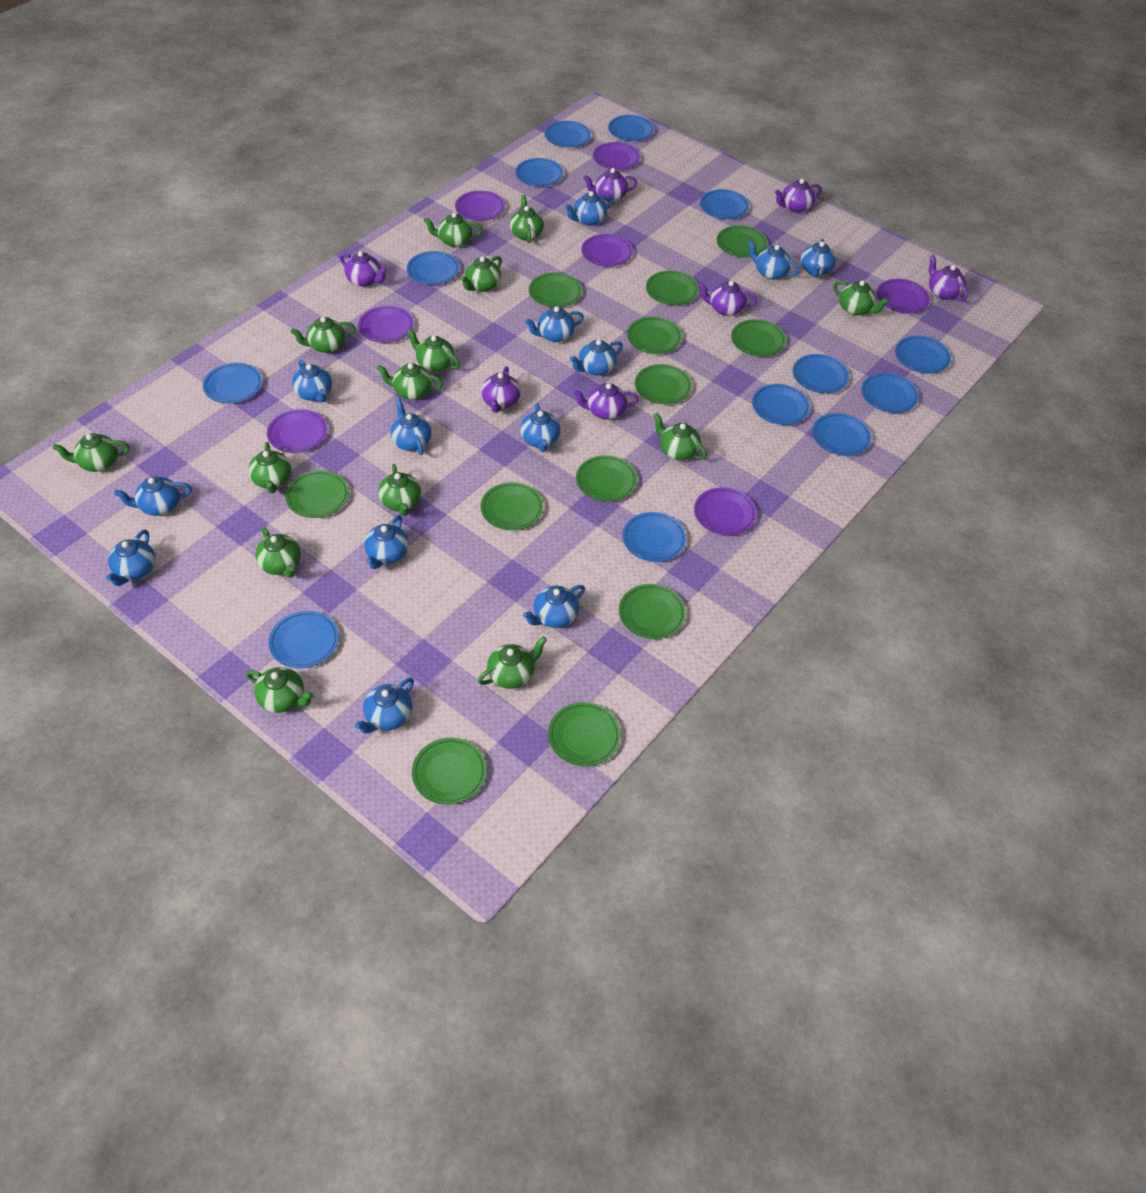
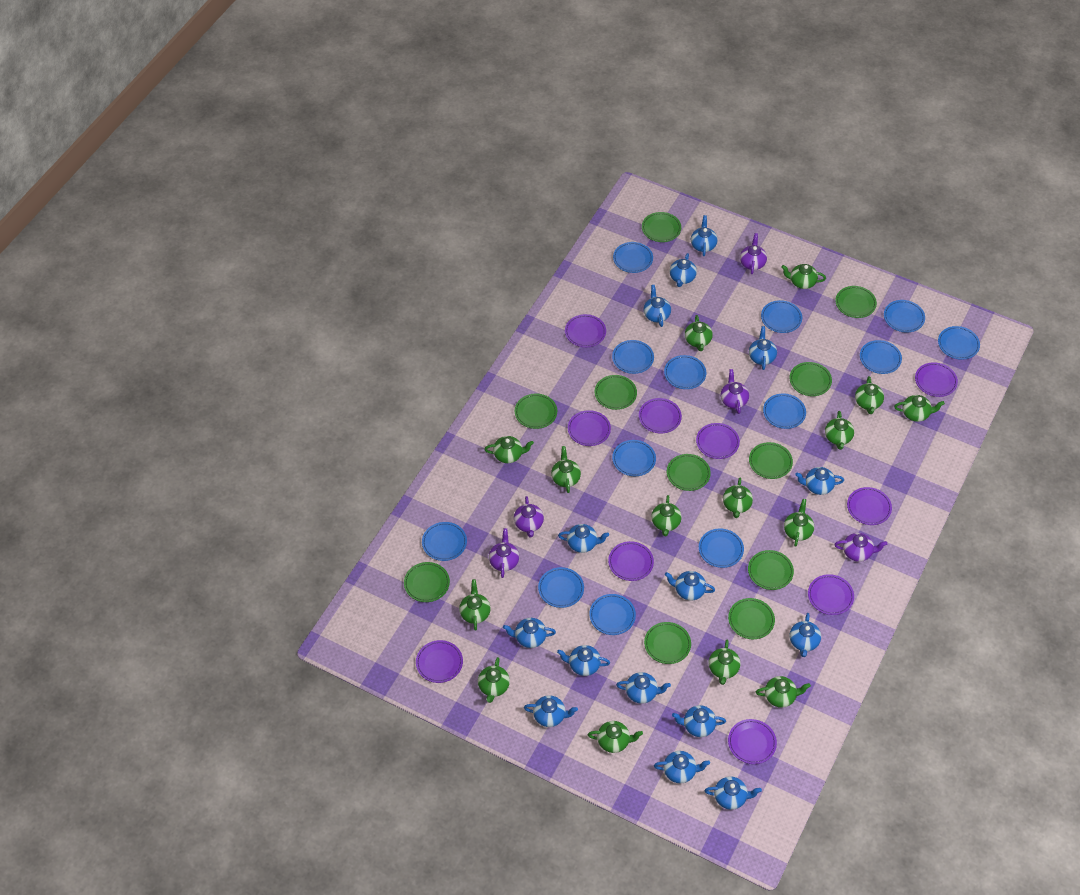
blue teapot: [106,530,156,586] [114,476,192,516] [292,360,332,403] [355,678,414,733] [364,515,409,569] [391,398,431,455] [520,403,560,452] [523,585,585,628] [525,307,584,342] [565,191,614,226] [570,340,623,376] [748,240,800,280] [801,239,836,277] = 13 -> [503,618,556,648] [524,695,578,727] [557,645,610,676] [558,524,609,553] [616,672,671,704] [643,285,671,327] [654,751,710,783] [665,571,715,600] [670,253,697,287] [672,705,726,737] [691,215,718,256] [704,776,762,810] [749,326,777,370] [790,613,821,657] [795,467,844,495] = 15
green plate: [285,470,349,518] [412,738,486,805] [481,482,543,530] [529,272,582,307] [548,702,621,766] [576,455,637,502] [619,584,686,639] [627,317,682,354] [635,364,692,404] [646,270,699,305] [717,225,768,258] [731,319,786,357] = 12 -> [404,562,450,602] [515,393,557,429] [594,375,637,410] [642,212,681,242] [644,622,691,664] [667,454,711,491] [728,598,775,639] [748,550,794,590] [749,442,793,479] [789,362,832,396] [835,286,877,318] = 11
green teapot: [53,433,130,472] [246,667,314,713] [248,442,292,493] [255,527,301,578] [290,317,355,353] [377,363,443,400] [378,464,421,516] [407,329,460,372] [424,212,483,247] [460,256,502,292] [478,636,547,689] [510,195,544,243] [653,413,707,460] [833,280,889,316] = 14 -> [459,579,491,631] [478,657,510,703] [484,436,534,463] [551,446,581,493] [588,721,643,753] [651,495,682,536] [685,315,713,351] [709,640,740,685] [723,478,753,518] [756,676,811,708] [781,264,826,289] [784,499,814,547] [825,411,854,450] [855,376,884,414] [894,395,945,422] = 15
purple plate: [267,409,328,453] [358,306,414,343] [455,190,505,221] [582,234,633,267] [593,142,640,170] [694,487,757,535] [876,279,930,314] = 7 -> [416,640,463,683] [565,314,606,347] [568,410,611,446] [608,541,654,581] [639,398,682,433] [696,423,740,459] [728,719,777,764] [808,574,854,615] [847,487,892,525] [915,362,958,397] = 10
purple teapot: [340,251,387,287] [481,366,521,413] [573,383,639,420] [583,168,638,202] [698,281,758,316] [775,179,822,213] [929,254,968,301] = 7 -> [489,528,519,578] [514,496,544,537] [720,369,749,414] [740,233,767,274] [834,533,887,562] = 5

